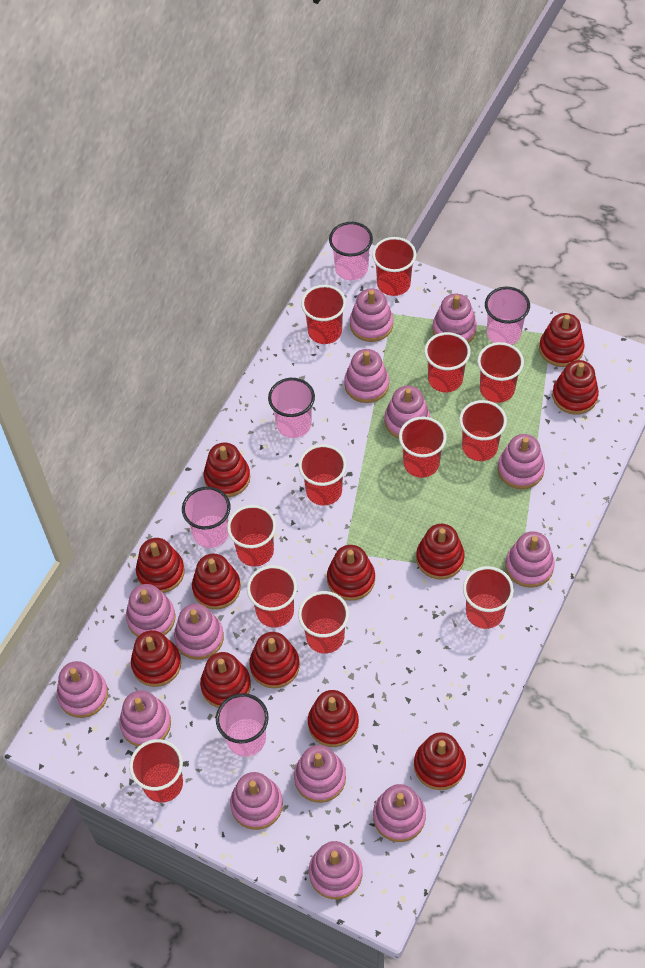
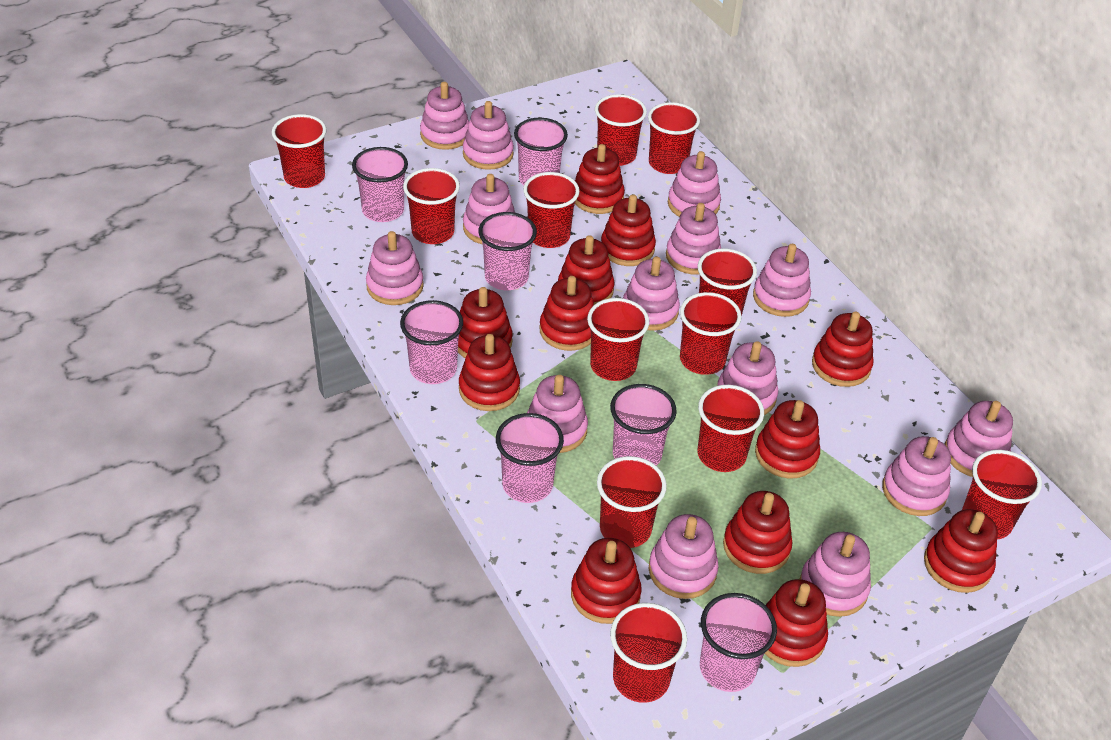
pink cup: [182,487,230,548] [216,693,269,757] [268,378,315,438] [329,222,373,280] [485,287,530,345] = 5 -> [352,147,408,222] [400,300,463,384] [479,212,537,290] [496,413,564,503] [514,118,568,186] [610,384,677,466] [700,593,777,692] = 7

